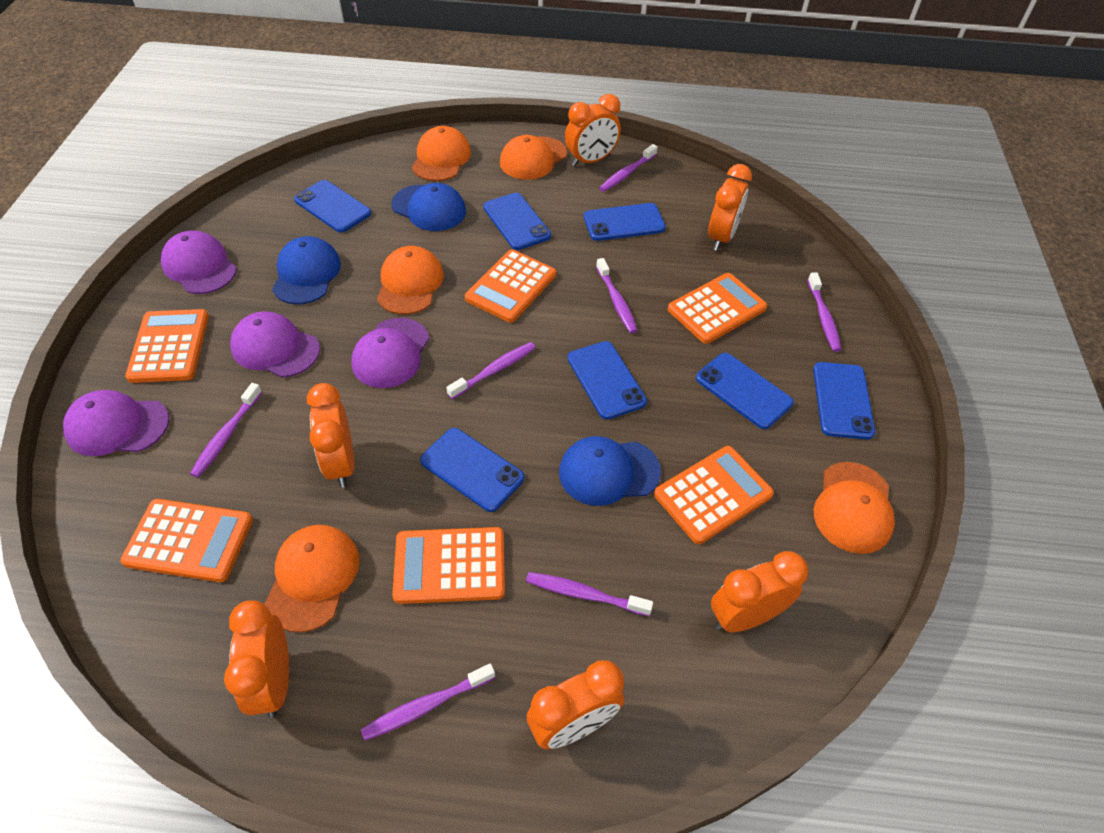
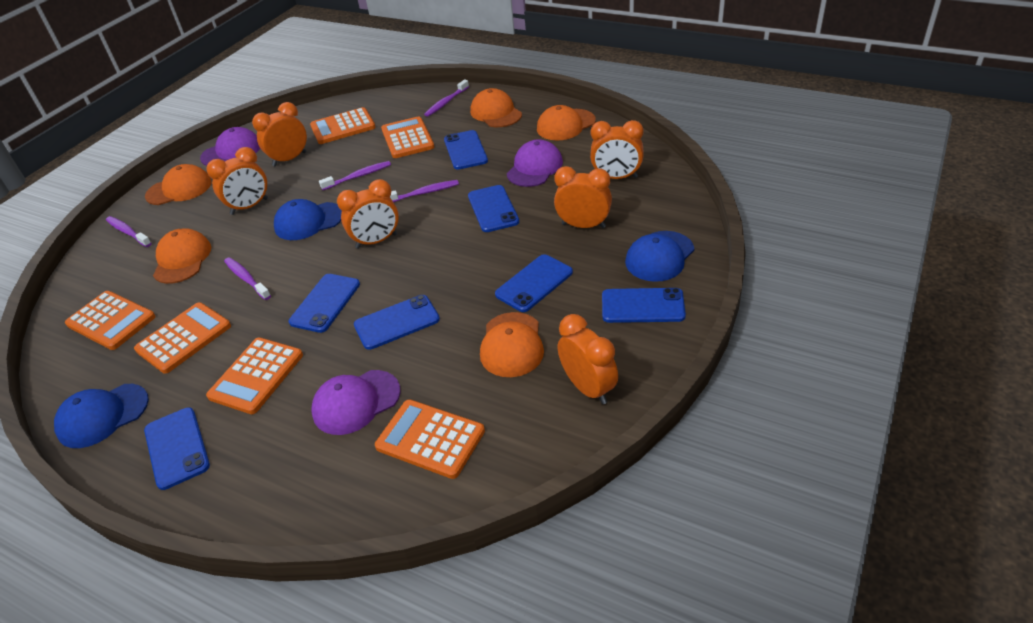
purple cap: [63,390,169,456] [161,230,237,294] [230,311,320,378] [351,318,429,388] = 4 -> [200,127,260,166] [311,370,401,435] [507,140,563,187] = 3
purple toothbrush: [190,383,262,477] [361,663,495,741] [446,342,536,399] [526,572,653,616] [596,258,638,333] [599,144,658,192] [808,272,841,352] = 7 -> [106,216,152,247] [224,257,271,300] [319,161,391,190] [390,180,459,202] [424,79,469,117] = 5

